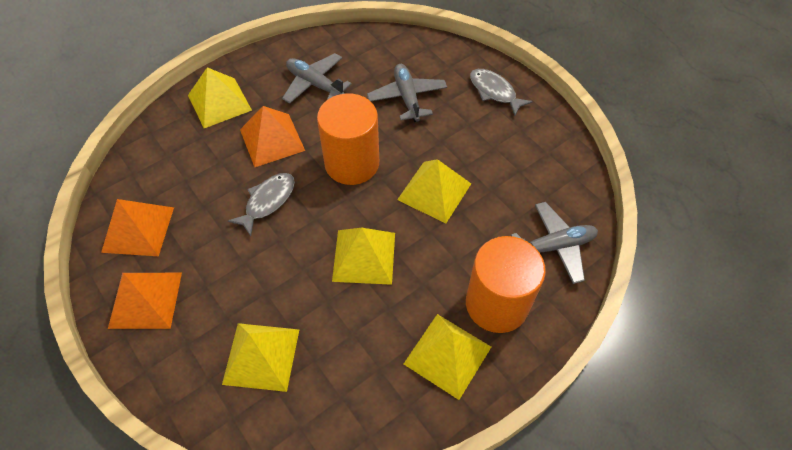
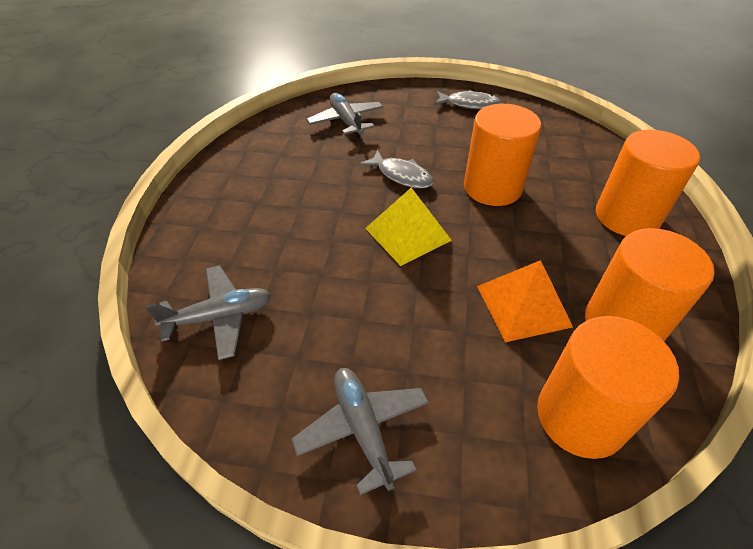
orange cylinder: [317,94,379,185] [466,236,546,333] = 2 -> [464,104,541,206] [537,316,679,459] [585,228,715,341] [596,130,700,236] = 4
orange pyramid: [101,199,174,256] [108,273,182,329] [240,106,305,167] = 3 -> [477,260,573,342] = 1
yellow pyramid: [188,67,252,128] [222,323,299,392] [332,228,395,285] [397,159,471,223] [404,314,491,400] = 5 -> [365,188,452,266] = 1

